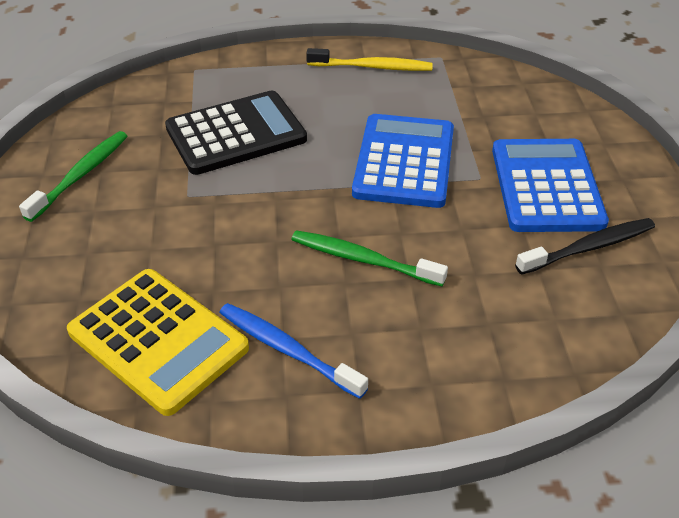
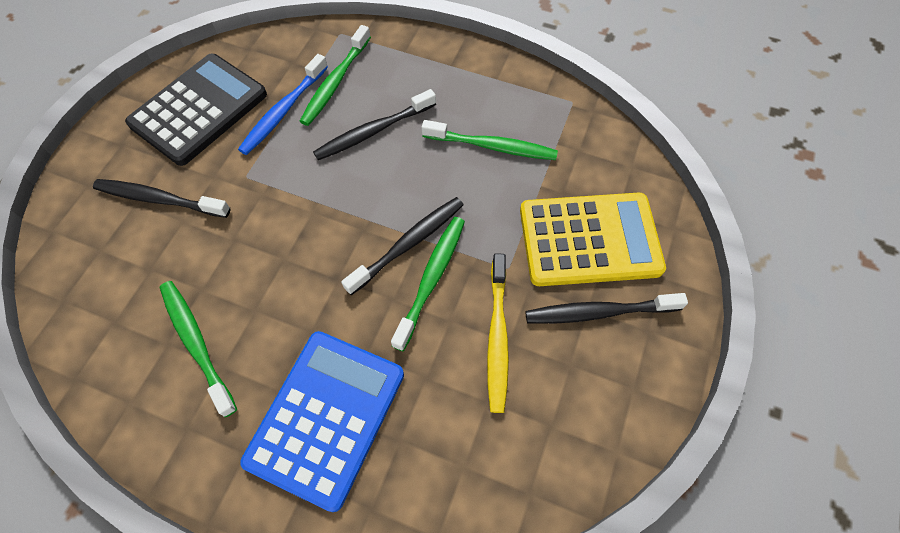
black toothbrush: [515,218,655,275] = 1 -> [93,179,231,218] [313,89,436,160] [341,197,463,295] [525,293,688,324] = 4
blue calculator: [352,114,454,208] [492,139,609,232] = 2 -> [240,331,404,512] = 1
green toothbrush: [19,131,127,222] [291,230,448,286] = 2 -> [160,281,237,417] [299,25,371,126] [391,217,465,351] [422,120,558,160] = 4

